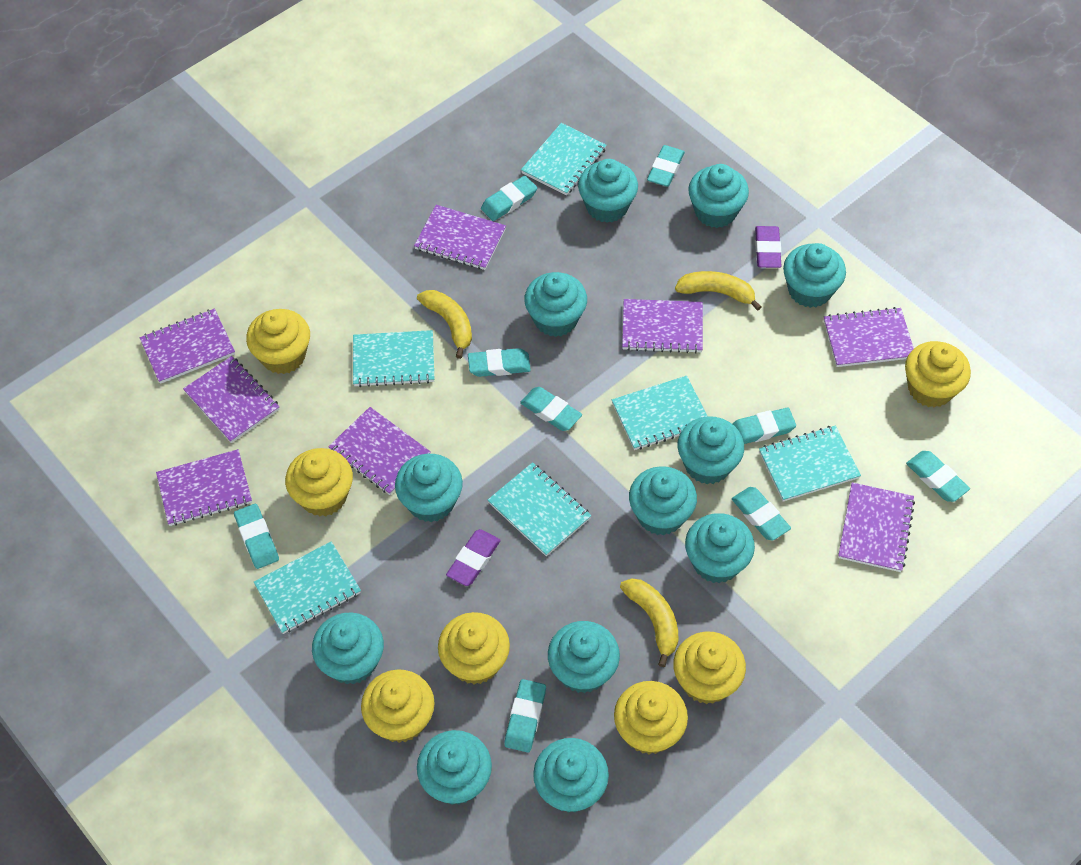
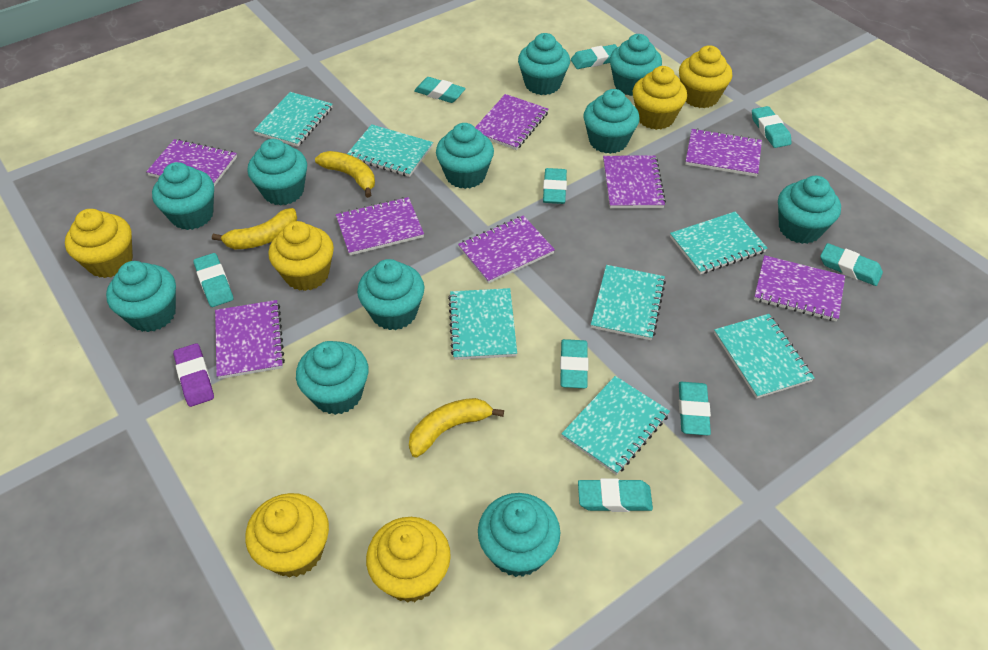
purple eraser: [446,529,501,586] [755,226,781,268] = 2 -> [173,343,214,407] = 1
turquoise cupcake: [312,612,384,685] [395,454,463,522] [417,730,492,805] [524,272,587,337] [533,738,609,813] [548,621,620,693] [578,159,638,223] [629,466,697,535] [677,416,744,484] [685,513,755,583] [688,164,749,228] [783,243,846,308] = 12 -> [106,261,176,332] [152,162,214,230] [247,139,307,206] [296,341,369,415] [357,259,424,330] [436,123,494,189] [478,493,560,577] [518,33,570,95] [584,89,640,154] [610,34,662,96] [778,176,841,244] = 11
turquoise notebook: [254,541,361,634] [353,330,434,387] [488,462,592,556] [521,123,607,195] [612,376,707,450] [759,426,861,502] = 6 -> [254,92,333,147] [347,124,433,177] [448,288,517,360] [561,376,670,475] [591,265,666,340] [670,212,767,274] [714,314,815,399] = 7
yellow cupcake: [246,309,310,374] [285,448,353,516] [361,669,435,743] [438,612,510,684] [614,681,688,754] [673,632,746,704] [905,341,971,408] = 7 -> [65,209,133,278] [245,493,329,578] [268,221,334,291] [366,517,451,603] [633,66,687,130] [679,45,732,108] = 6

